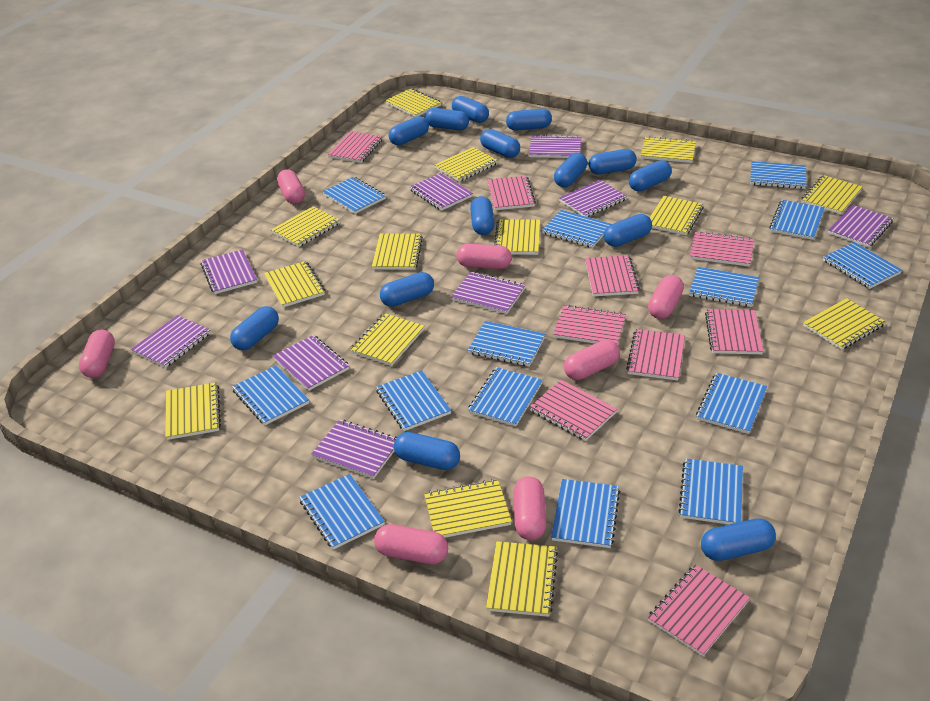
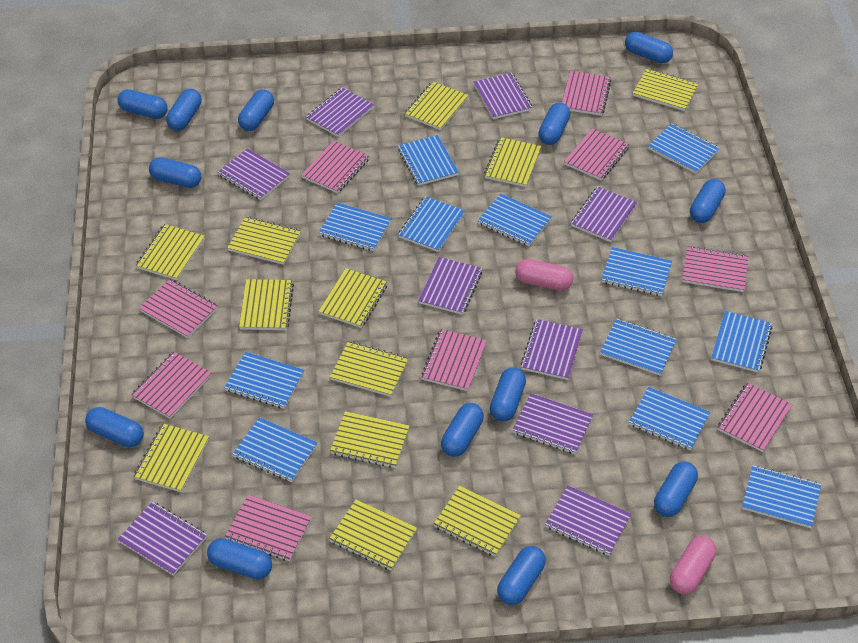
blue capsule: [230,306,279,351] [380,272,434,307] [389,116,429,145] [394,432,460,470] [425,108,469,130] [452,96,489,123] [470,196,494,235] [480,129,520,158] [506,109,552,131] [554,153,587,187] [589,149,637,174] [604,214,652,247] [629,160,672,191] [701,518,776,561] = 14 -> [85,407,144,447] [117,89,167,119] [149,157,201,188] [166,89,202,131] [207,538,272,579] [238,89,274,131] [441,403,484,457] [490,367,526,422] [497,546,546,605] [538,103,570,145] [625,32,673,64] [654,462,698,517] [690,179,726,223] = 13
blue notebook: [232,365,309,425] [299,474,385,550] [322,177,386,214] [376,370,451,431] [468,321,545,367] [468,367,543,427] [542,210,611,248] [551,479,620,548] [678,458,743,524] [689,267,759,307] [696,373,767,434] [750,161,806,189] [769,200,825,240] [823,242,902,289] = 14 -> [224,352,305,409] [233,417,317,482] [318,203,392,251] [398,135,459,186] [398,196,465,252] [478,194,552,246] [600,318,677,376] [601,247,672,296] [629,387,710,450] [648,123,720,174] [711,311,772,372] [742,465,821,528] = 12
pink capsule: [79,329,115,378] [277,169,305,204] [374,524,448,564] [457,244,512,269] [514,476,546,540] [564,339,620,380] [648,275,684,319] = 7 -> [515,259,573,291] [670,536,716,594] = 2
yellow notebook: [165,382,221,440] [264,261,325,308] [271,206,340,247] [350,313,424,366] [372,234,423,270] [385,88,442,117] [424,479,512,538] [435,147,498,182] [486,541,558,617] [494,219,540,255] [640,136,696,163] [650,196,704,235] [801,175,863,214] [803,298,886,350] = 14 -> [134,424,209,492] [136,224,205,280] [227,217,301,265] [239,279,294,330] [319,268,388,328] [329,500,417,570] [330,341,408,397] [330,411,409,468] [404,81,468,130] [434,486,521,557] [484,137,541,187] [633,68,699,111] = 12

